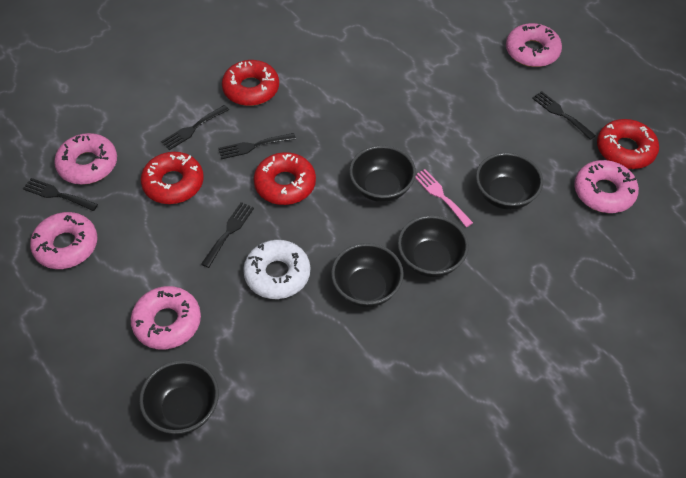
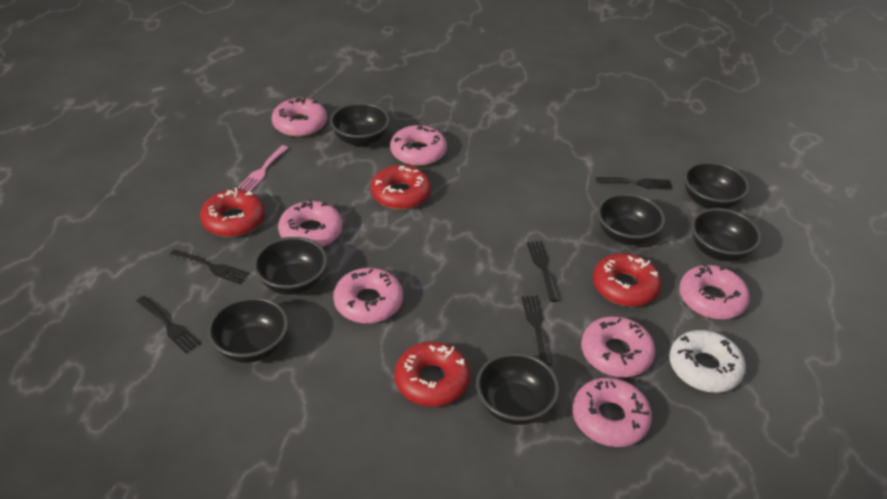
black bowl: [139,360,219,434] [331,243,404,307] [349,145,416,202] [398,215,469,277] [476,152,543,210] = 5 -> [208,297,288,363] [253,237,327,295] [330,103,390,147] [476,353,559,425] [597,193,665,245] [684,161,749,209] [691,208,761,261] = 7
pink donut: [30,212,98,269] [54,133,117,184] [131,286,201,350] [506,23,562,67] [574,160,639,213] = 5 -> [272,97,327,137] [278,199,343,247] [333,268,403,324] [390,125,447,166] [572,377,652,447] [581,316,655,377] [679,264,750,320] = 7

